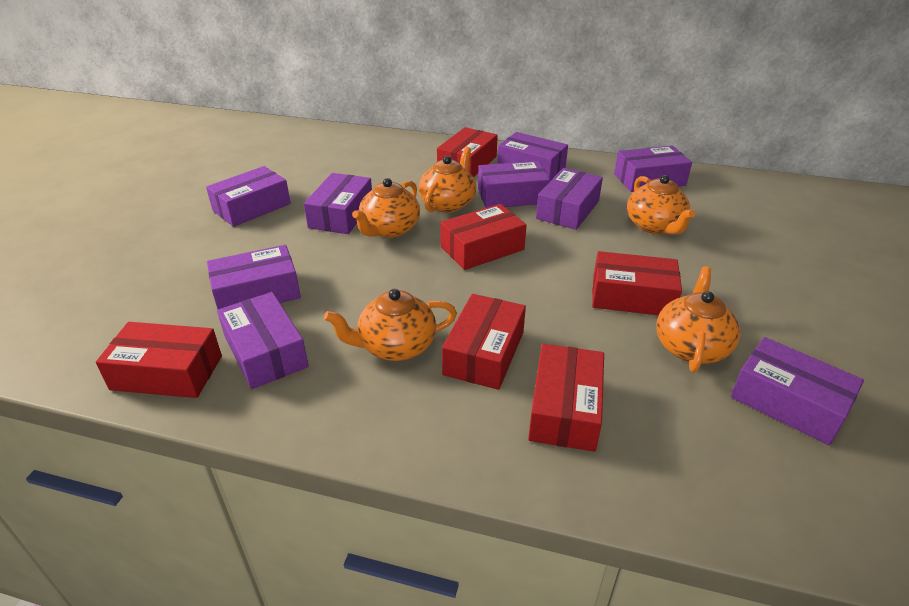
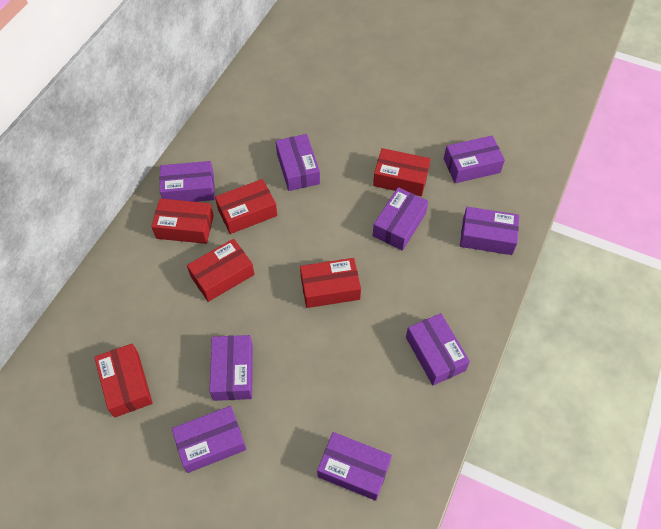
orange teapot: [324,289,457,361] [352,178,420,238] [418,147,476,213] [627,175,695,235] [656,266,740,372] = 5 -> none = 0

